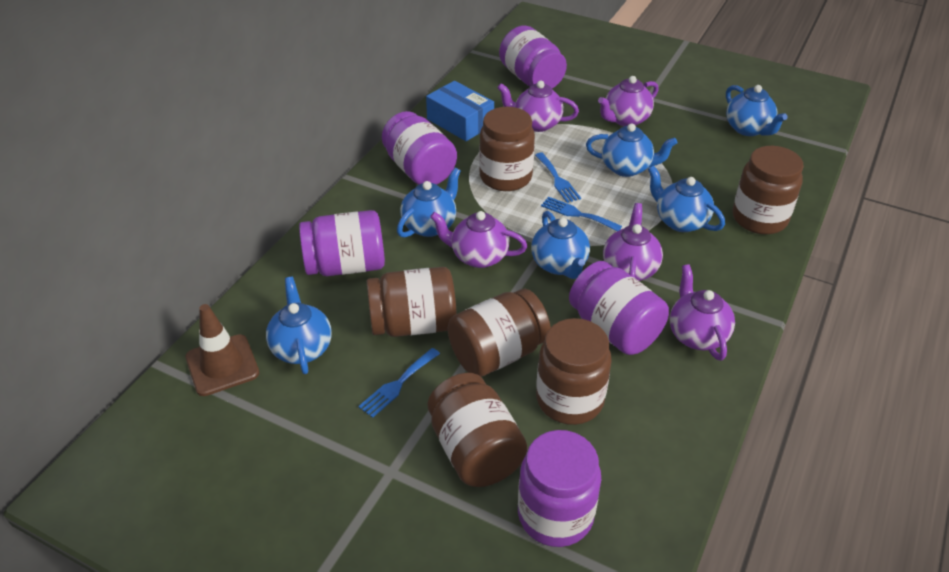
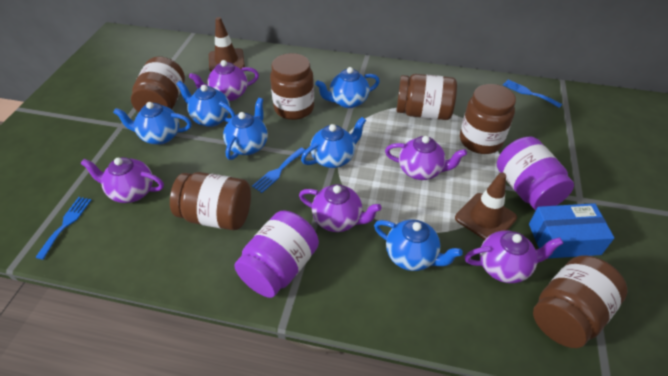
brown traffic cone: [185,304,259,396] = 1 -> [209,17,245,72] [455,172,517,240] = 2
purple jar: [299,210,385,276] [382,111,457,185] [499,25,567,88] [518,430,601,547] [569,261,669,355] = 5 -> [234,211,319,298] [497,136,574,210] = 2

